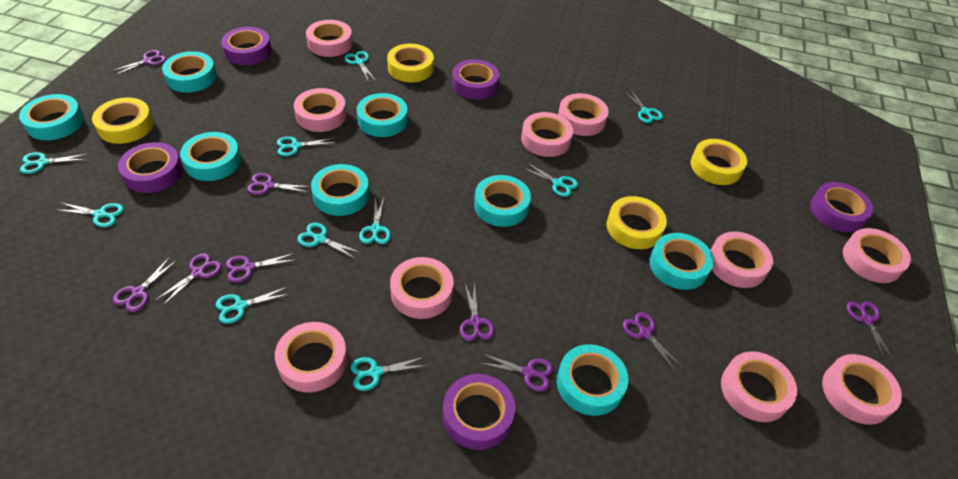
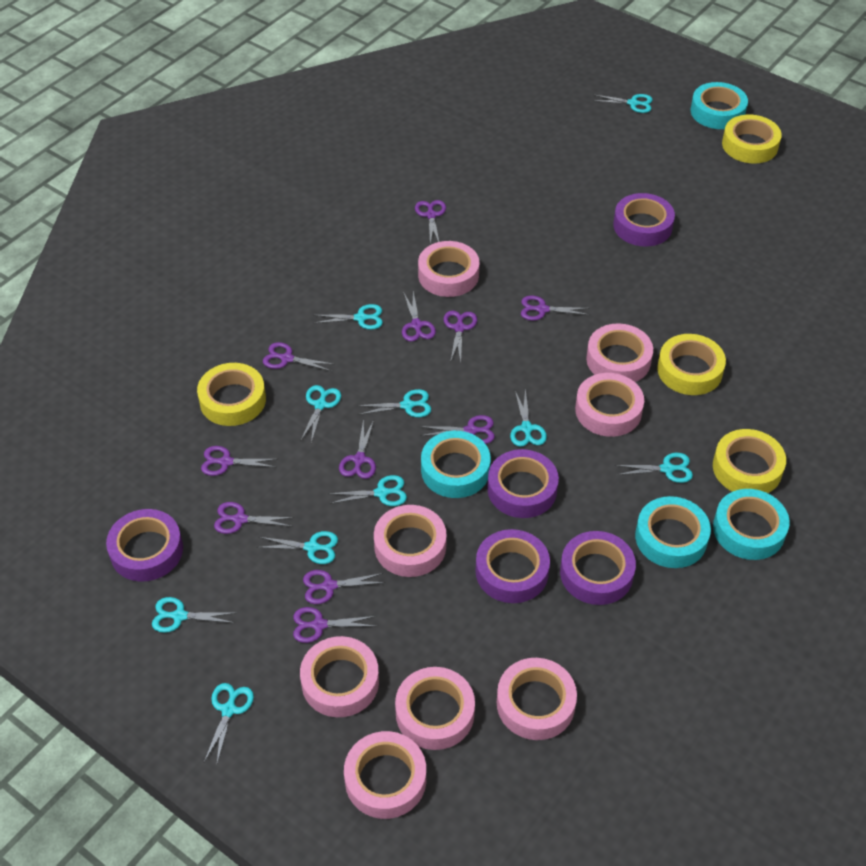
pink tape: [275,322,348,393] [294,88,347,132] [306,20,353,57] [390,257,454,319] [521,112,573,157] [558,93,609,136] [710,232,773,288] [721,351,797,422] [822,354,902,425] [843,228,911,283] = 10 -> [300,636,379,717] [344,731,426,819] [374,505,447,577] [395,667,475,750] [418,241,479,297] [497,658,577,740] [575,373,644,437] [586,323,653,382] = 8
purple scissors: [110,50,167,76] [113,257,177,312] [156,253,222,306] [226,253,295,283] [247,173,311,195] [460,283,495,341] [479,353,554,391] [623,312,683,372] [847,301,893,360] = 9 -> [201,446,277,476] [214,502,295,534] [263,342,333,371] [293,607,376,643] [303,570,386,604] [339,418,376,479] [402,291,436,342] [415,200,446,244] [420,415,495,444] [443,311,477,362] [521,296,590,321] = 11
turquoise tape: [19,94,84,140] [162,51,217,93] [180,132,241,181] [311,164,369,216] [357,93,408,137] [474,175,531,227] [557,344,629,416] [650,233,714,290] = 8 -> [421,431,491,498] [635,496,711,568] [691,82,748,129] [713,489,790,560] = 4

